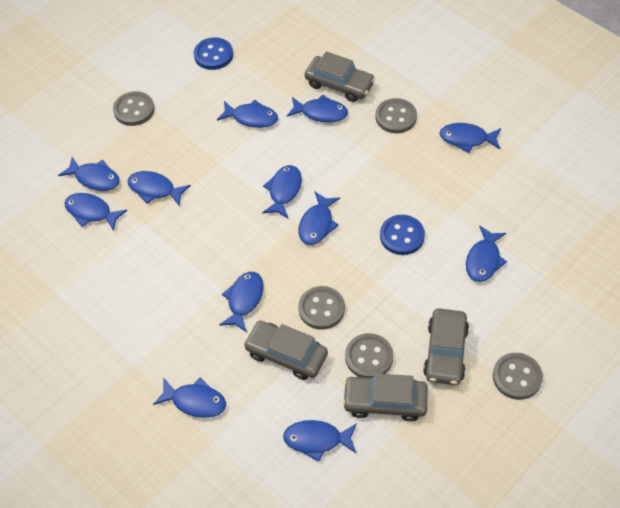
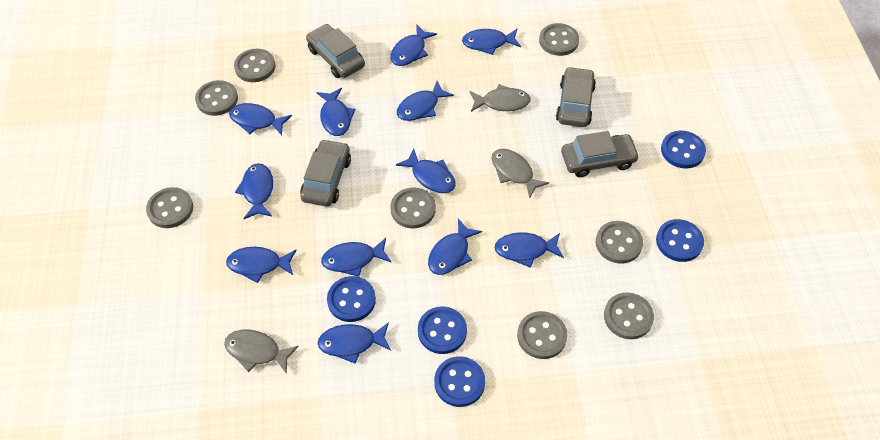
blue button: [194,37,233,70] [380,215,425,255] = 2 -> [327,276,376,322] [418,306,467,354] [434,356,485,407] [656,219,704,262] [661,131,706,168] = 5
grey button: [113,91,154,126] [298,286,345,330] [345,333,393,378] [375,98,417,133] [493,353,543,400] = 5 -> [146,187,193,228] [195,80,238,116] [234,49,275,82] [390,187,436,228] [517,311,567,359] [539,23,579,56] [596,221,643,264] [604,292,654,339] = 8
grey fish: none = 0 -> [224,330,299,374] [469,84,531,112] [492,149,549,199] = 3

